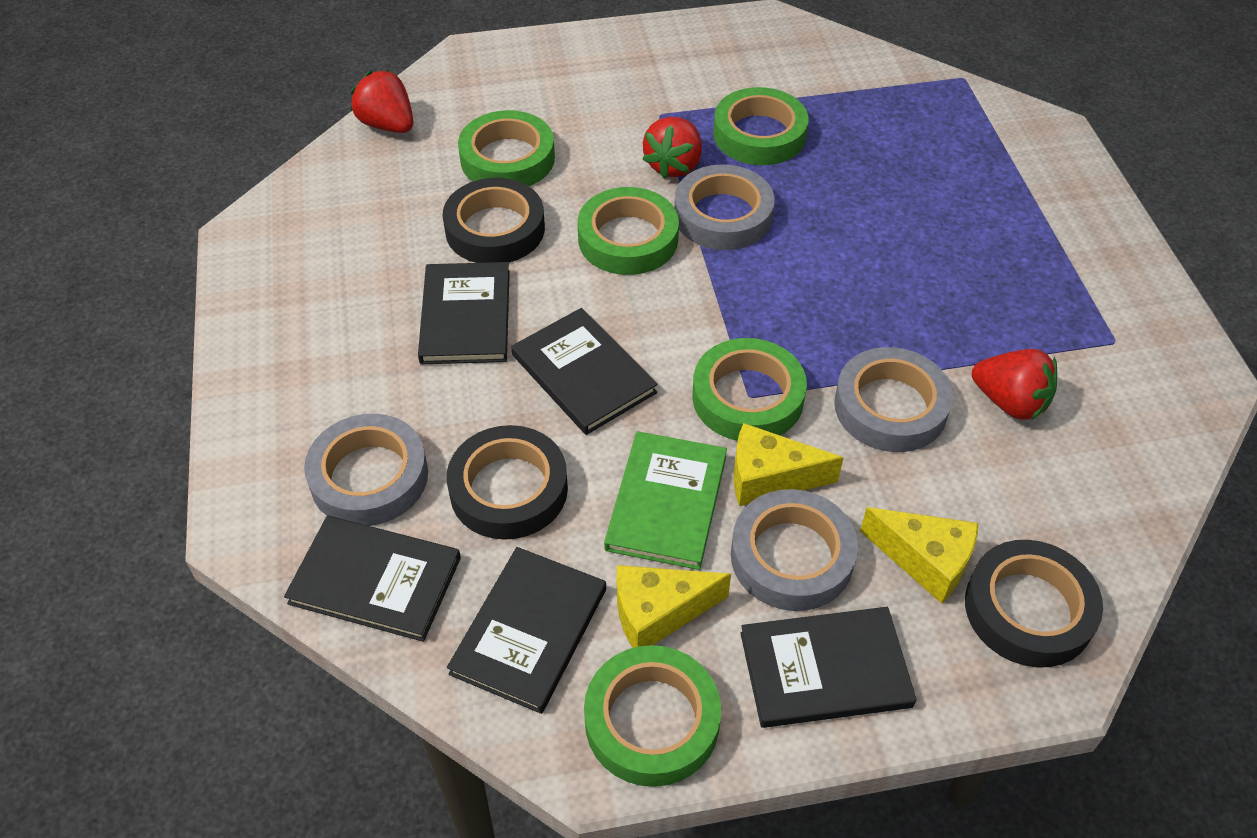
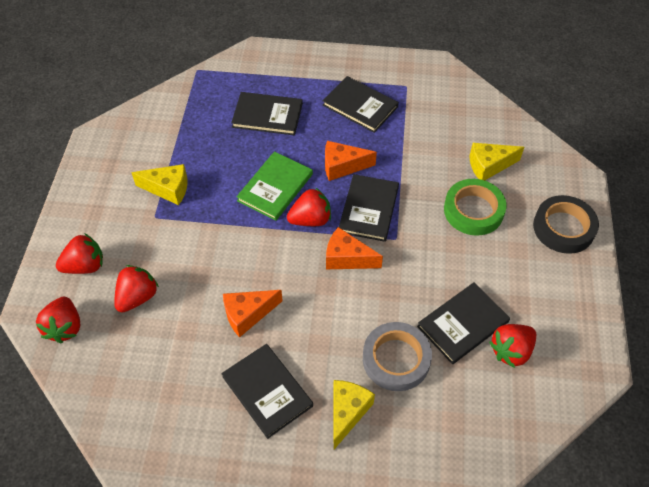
black tape: [443,178,545,263] [447,425,568,540] [965,540,1103,668] = 3 -> [533,195,599,254] = 1
green tape: [458,110,555,186] [578,187,679,275] [584,645,721,787] [692,338,807,441] [713,87,808,165] = 5 -> [444,179,507,235] = 1
grey tape: [304,414,428,526] [674,164,775,250] [731,489,858,611] [834,347,953,452] = 4 -> [363,322,432,391] = 1
orange cheese: none = 0 -> [223,290,283,337] [325,141,377,181] [326,227,383,269] = 3
red strawberry: [351,70,413,133] [642,117,702,179] [972,349,1057,420] = 3 -> [36,297,81,343] [56,234,103,274] [114,265,159,313] [287,187,331,226] [489,324,536,368] = 5

